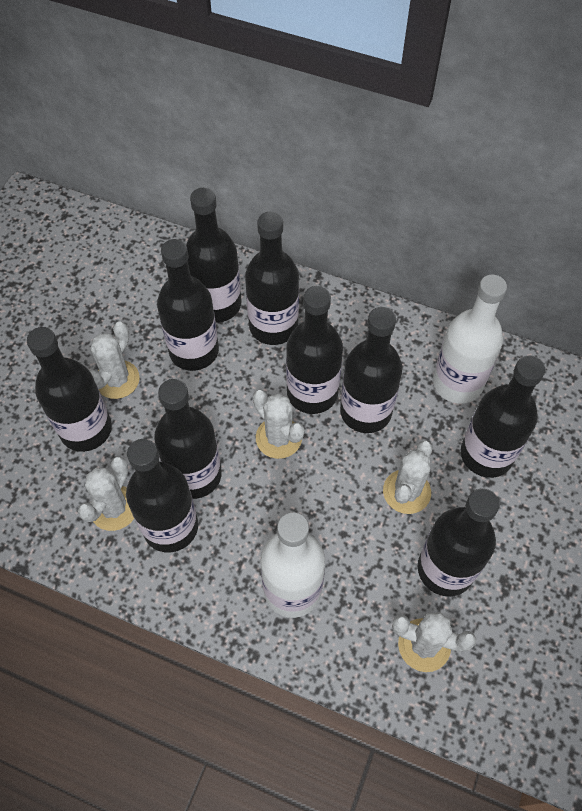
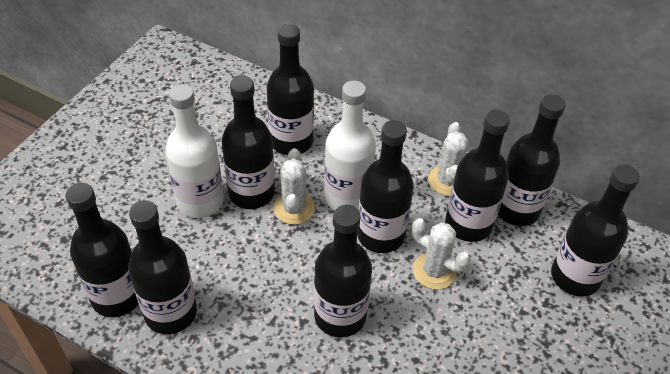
black bottle: [27,327,112,452] [126,439,198,552] [154,379,222,499] [157,239,219,371] [186,188,242,322] [245,212,299,345] [286,286,343,414] [340,307,402,433] [417,488,500,597] [461,355,545,478] = 10 -> [66,183,139,317] [128,200,197,334] [222,76,275,209] [267,24,314,155] [314,204,372,337] [357,120,414,253] [445,109,510,242] [498,94,566,226] [551,165,640,296] = 9
white cactus: [77,456,134,531] [90,321,140,399] [253,390,305,459] [383,440,432,514] [392,612,476,672] = 5 -> [273,148,315,225] [412,218,471,289] [428,122,469,196] = 3

